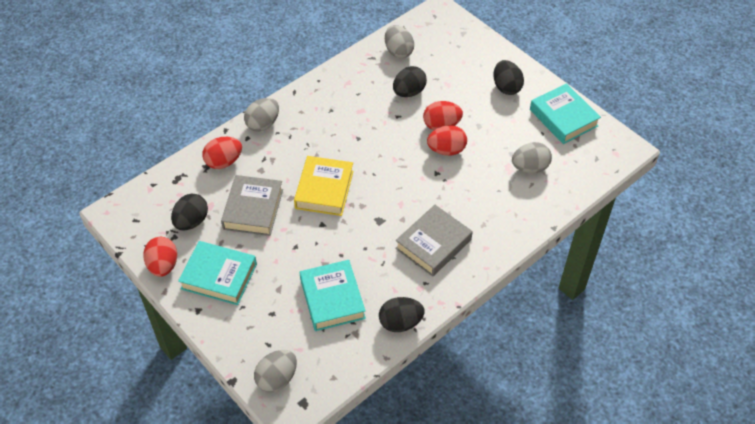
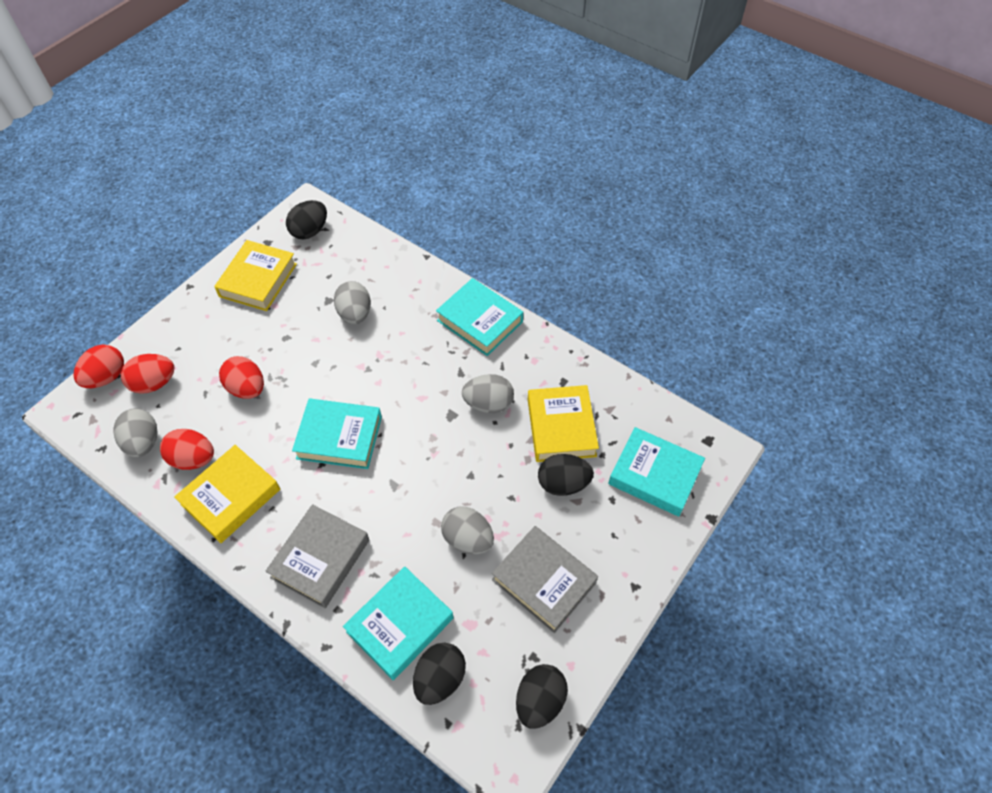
turquoise book: [178,241,257,305] [300,260,366,331] [530,83,601,144] = 3 -> [292,399,382,469] [343,566,453,680] [436,278,523,356] [608,427,705,516] = 4
yellow book: [294,156,354,216] = 1 -> [174,445,280,543] [214,240,297,311] [528,385,599,462] = 3

